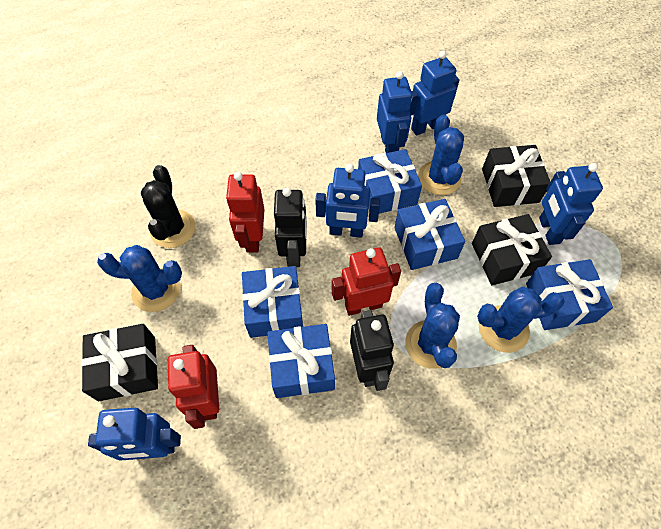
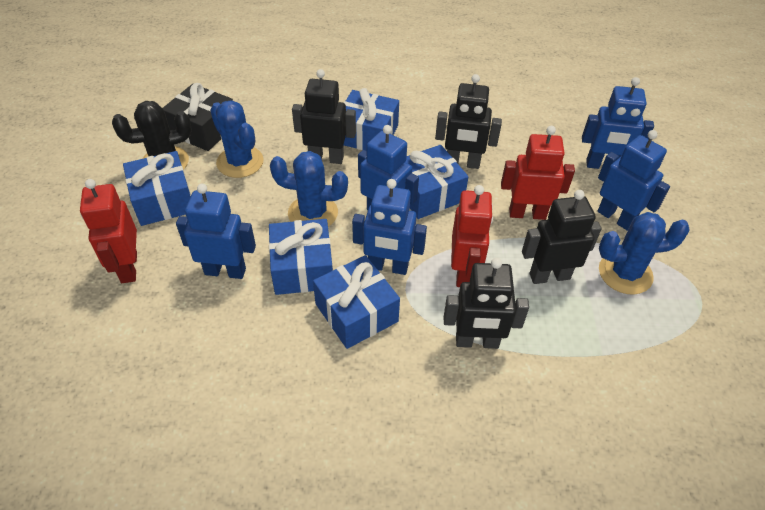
black gift: [81,324,158,401] [472,214,552,285] [482,145,550,207] = 3 -> [163,83,233,151] = 1
black robot: [274,188,307,267] [350,310,394,391] = 2 -> [292,69,356,164] [435,74,502,169] [444,258,529,349] [522,190,602,284] = 4
blue cactus: [97,245,182,312] [405,283,460,369] [418,114,464,195] [477,287,565,353] = 4 -> [210,100,264,178] [270,151,348,227] [599,212,690,295] = 3

